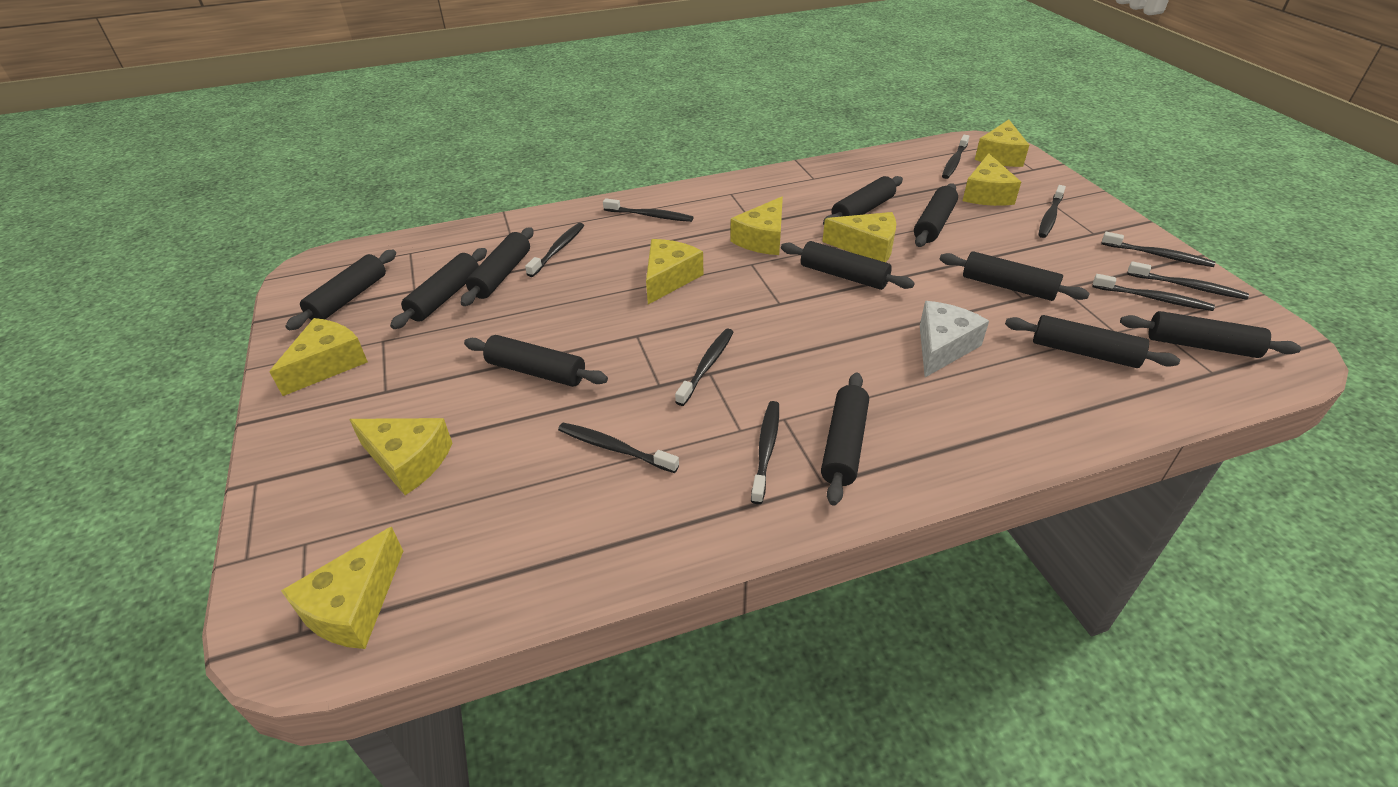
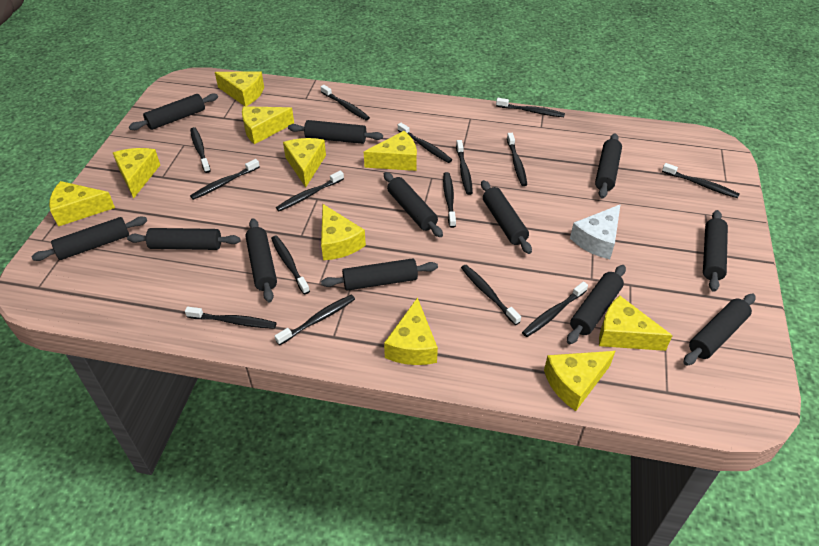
black rolling pin: [286,250,396,330] [390,248,487,329] [460,227,533,306] [464,335,608,387] [781,241,915,290] [821,373,869,506] [823,176,903,225] [914,183,958,247] [940,251,1090,301] [1005,315,1180,368] [1120,311,1301,358] = 11 -> [32,217,147,261] [127,228,241,250] [129,93,218,130] [245,218,277,302] [288,120,383,144] [321,258,438,291] [384,172,443,237] [481,180,532,254] [567,265,626,344] [595,133,622,199] [684,294,755,365] [703,210,728,292] = 12
black toothbrush: [525,223,584,277] [558,423,679,473] [603,198,693,222] [675,329,733,406] [751,401,779,504] [942,135,969,179] [1038,185,1066,238] [1092,274,1215,311] [1101,232,1215,267] [1127,261,1249,300] = 10 -> [185,307,277,329] [190,127,211,173] [190,159,260,200] [271,236,310,294] [275,295,355,346] [276,170,344,211] [321,85,370,121] [398,123,452,163] [443,172,456,228] [456,140,473,195] [461,265,521,325] [496,98,565,117] [507,133,527,186] [522,281,588,337] [662,163,740,198] = 15
yellow cheese: [269,318,368,396] [281,527,403,649] [349,418,452,495] [646,239,703,304] [730,197,783,255] [822,212,896,262] [963,153,1021,206] [975,120,1029,167] = 8 -> [49,181,115,226] [113,148,160,199] [215,71,264,106] [242,106,294,144] [283,138,326,187] [321,204,366,260] [364,131,417,171] [384,297,438,365] [544,351,615,411] [599,295,673,351] = 10

